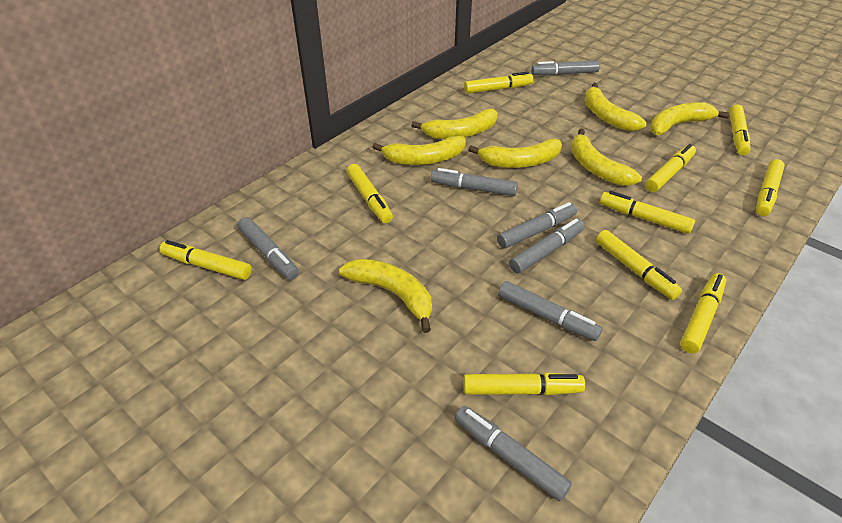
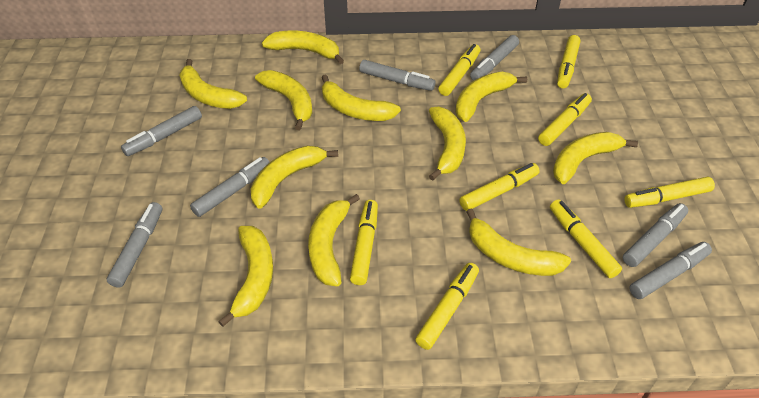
yellow banana: [339,259,432,333] [372,136,466,165] [411,109,498,139] [468,138,562,168] [571,128,642,186] [585,83,647,131] [650,102,729,135] = 7 -> [179,59,247,109] [218,226,273,327] [251,146,338,209] [255,70,312,130] [262,30,344,64] [308,194,360,286] [322,74,401,121] [429,107,466,181] [455,72,527,122] [466,209,571,276] [553,132,638,184] = 11
yellow marker: [159,240,251,280] [347,164,393,223] [463,373,585,395] [464,72,533,94] [596,230,682,300] [600,191,695,234] [645,144,696,192] [680,273,726,353] [729,105,750,155] [756,159,785,216] = 10 -> [350,200,378,285] [415,263,479,350] [438,44,480,96] [459,163,540,211] [538,93,592,146] [550,200,622,278] [557,35,581,88] [624,176,715,208] = 8

